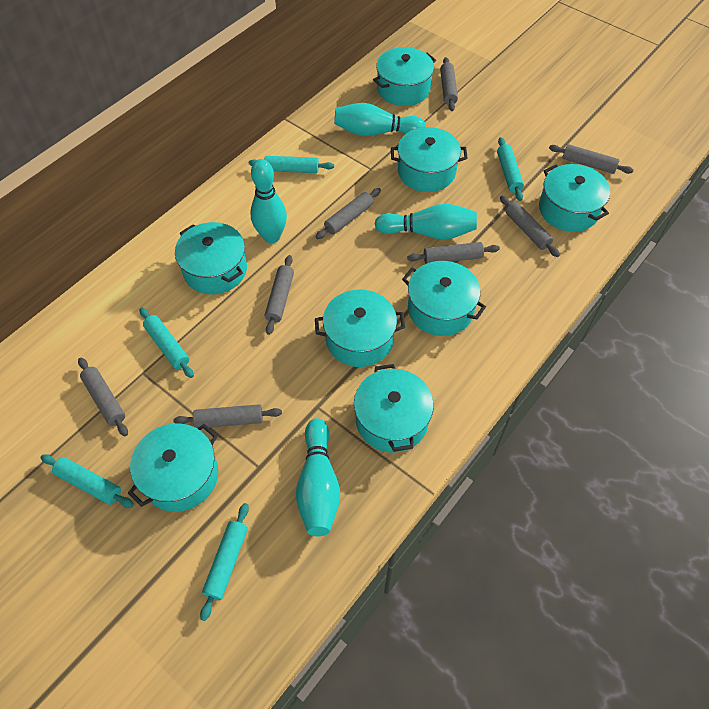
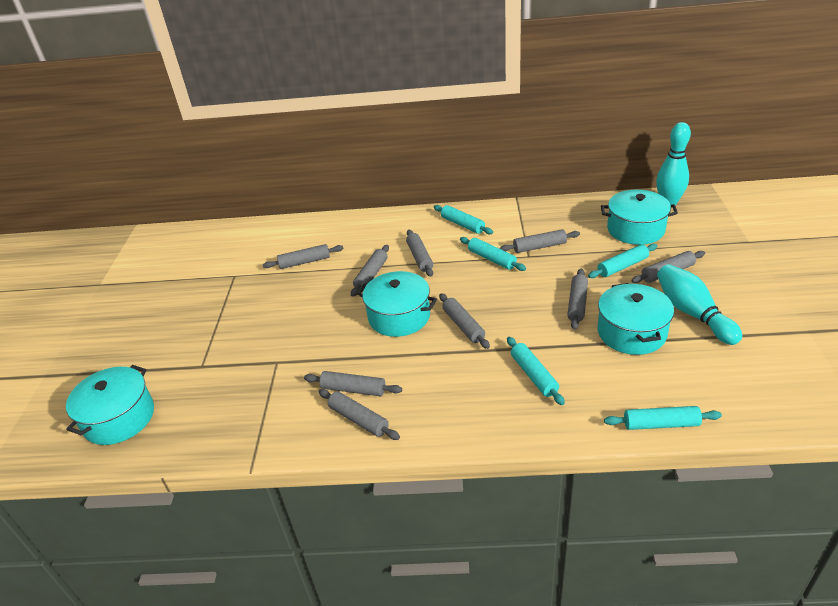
grey rolling pin: [78,358,128,436] [173,404,282,428] [265,255,294,335] [316,188,381,239] [407,242,500,264] [440,57,458,111] [500,196,560,257] [549,144,634,174] = 8 -> [263,244,343,269] [304,371,402,397] [319,389,400,440] [351,245,389,297] [406,230,433,277] [439,293,490,349] [500,229,580,253] [567,268,588,330] [631,251,705,283] = 9
turquoise bowling pin: [251,159,287,243] [296,418,340,536] [334,103,426,136] [375,204,477,240] = 4 -> [656,122,691,206] [657,264,742,345] = 2
turquoise pot: [128,423,218,512] [175,222,247,295] [315,290,405,367] [354,364,434,453] [373,47,436,106] [391,127,468,192] [402,261,486,336] [539,164,610,232] = 8 -> [66,365,154,445] [357,271,437,337] [597,283,674,355] [601,190,678,245] = 4

